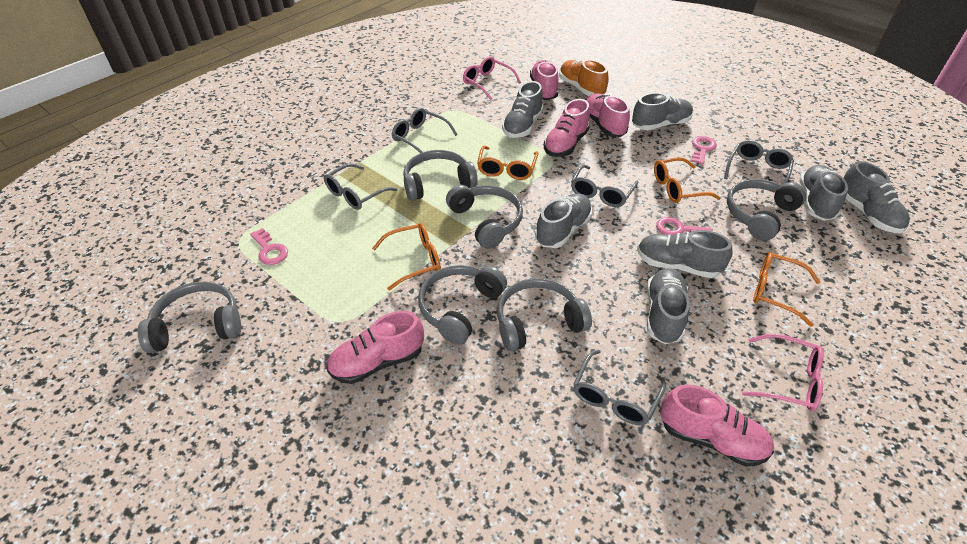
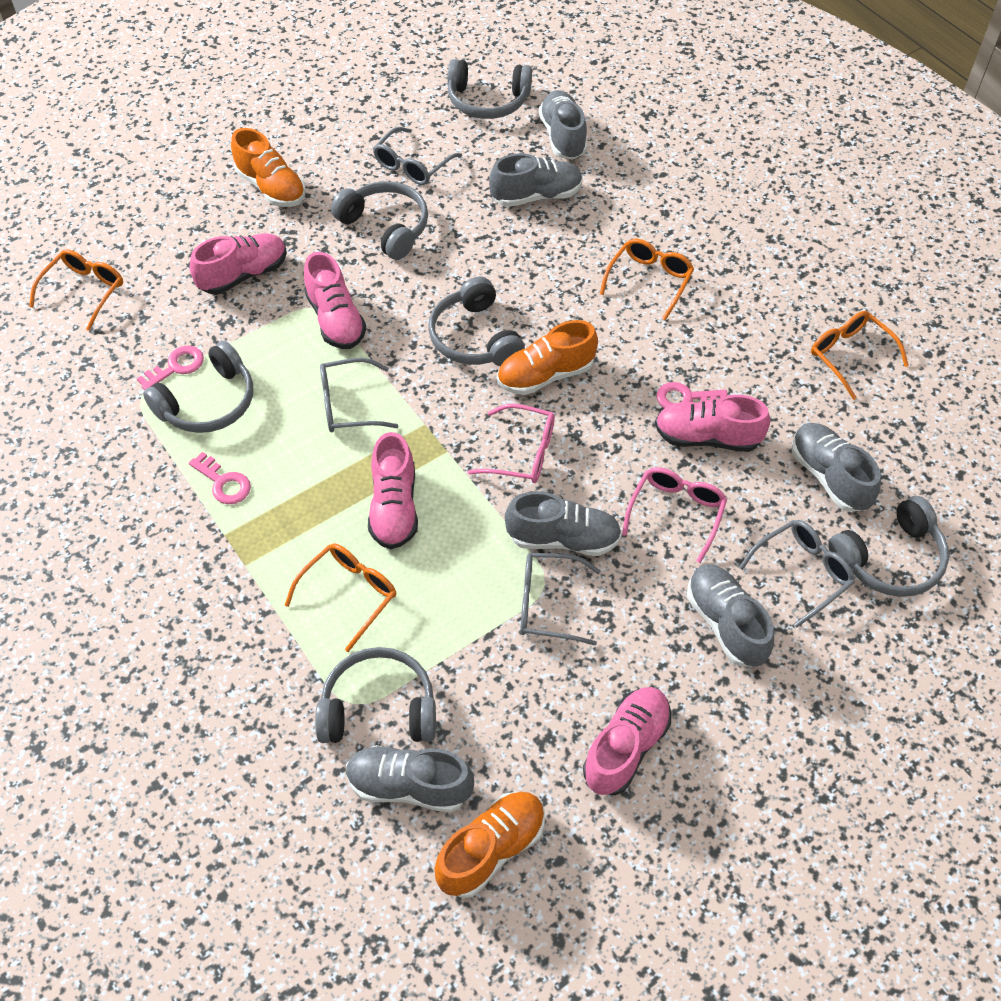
grey glasses: [324,163,397,210] [392,108,458,153] [571,164,639,207] [573,349,666,425] [724,140,794,184] = 5 -> [320,358,398,432] [373,127,462,185] [520,553,601,646] [739,520,855,628] = 4
grey shoe: [502,81,543,138] [535,193,592,248] [632,93,693,130] [637,230,733,278] [647,268,690,344] [799,165,848,221] [844,161,910,234] = 7 -> [346,745,474,812] [489,153,583,207] [505,491,622,556] [539,90,587,160] [687,564,774,667] [792,423,881,512] = 6
orange shoe: [559,59,609,96] = 1 -> [231,128,306,207] [435,792,545,898] [497,320,598,395] = 3

